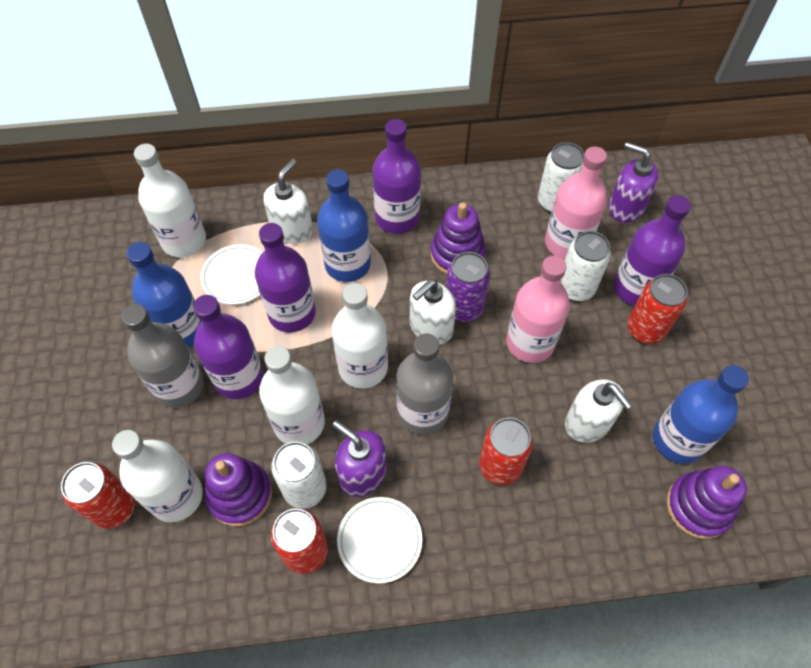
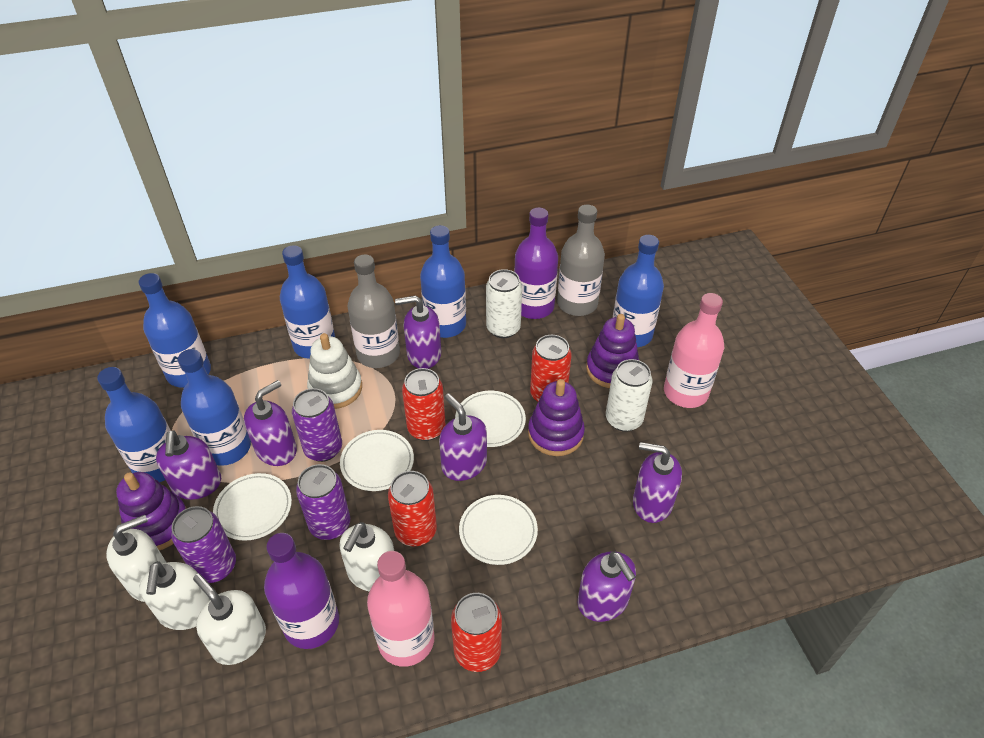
blue bottle: [127,242,201,348] [317,169,371,282] [653,365,749,464] = 3 -> [97,367,171,482] [139,273,211,387] [178,349,251,466] [280,245,335,359] [420,225,466,338] [613,235,664,347] = 6
purple bottle: [193,295,263,399] [254,223,316,332] [372,119,421,234] [614,195,691,306] = 4 -> [264,533,339,649] [514,207,558,319] = 2
purple can: [446,252,490,322] = 1 -> [171,506,236,583] [292,388,342,462] [296,464,350,540] = 3
purple soap dispenser: [332,420,387,497] [609,142,659,223] = 2 -> [156,430,221,500] [244,380,297,466] [395,295,441,369] [439,393,487,481] [578,551,636,622] [633,442,682,523] = 6
white bottle: [112,430,203,522] [134,144,206,257] [259,346,325,444] [331,283,388,389] = 4 -> none = 0
white can: [271,442,327,509] [538,142,584,213] [560,231,611,301] = 3 -> [486,269,522,338] [606,359,653,432] = 2
white plate: [200,244,263,305] [337,497,422,584] = 2 -> [213,473,292,541] [340,430,414,491] [455,391,526,447] [459,495,538,565] = 4
white soap dispenser: [263,159,313,244] [410,279,456,345] [565,379,632,443] = 3 -> [106,515,167,602] [139,561,210,630] [193,574,266,665] [340,522,394,591] = 4
white stacking toy: none = 0 -> [307,333,362,409] = 1

